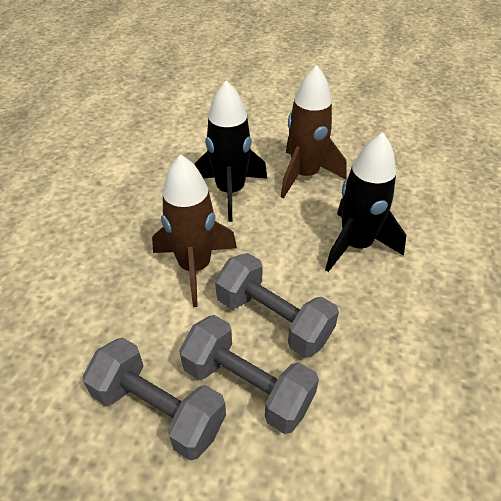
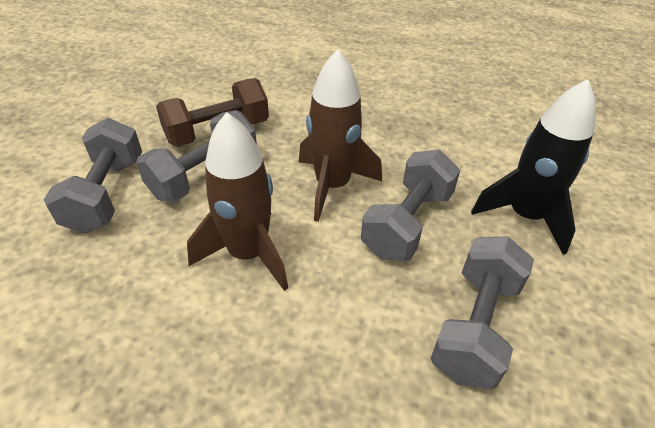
black rocket: [195,80,267,222] [325,132,406,272] = 2 -> [471,79,596,255] = 1
brown dumbbell: none = 0 -> [156,78,269,147] = 1
grey dumbbell: [83,337,226,460] [179,315,319,434] [215,253,339,358] = 3 -> [44,118,142,234] [136,110,257,202] [361,149,460,261] [430,236,534,390] = 4

